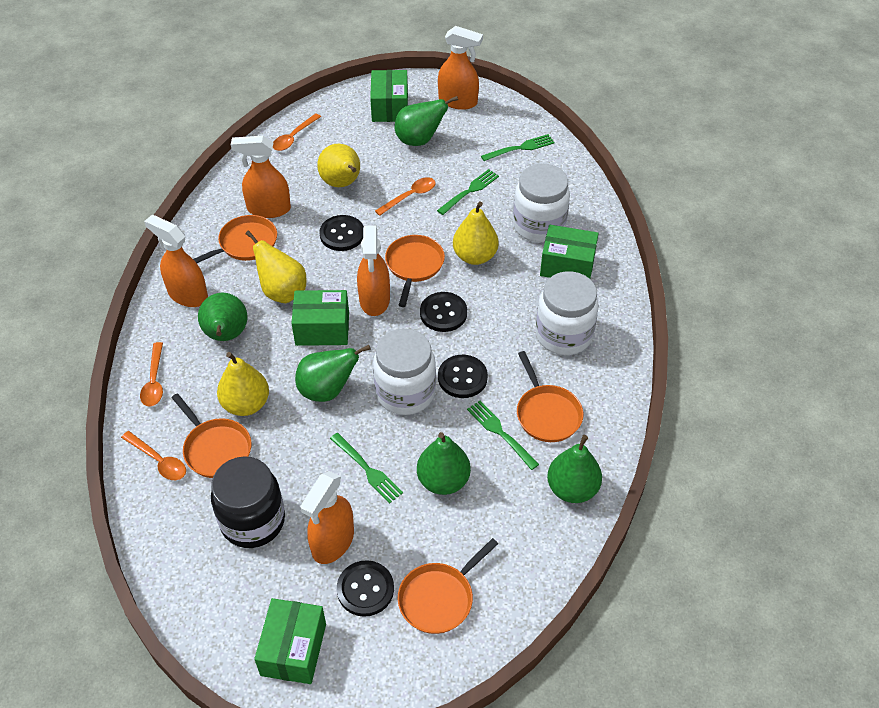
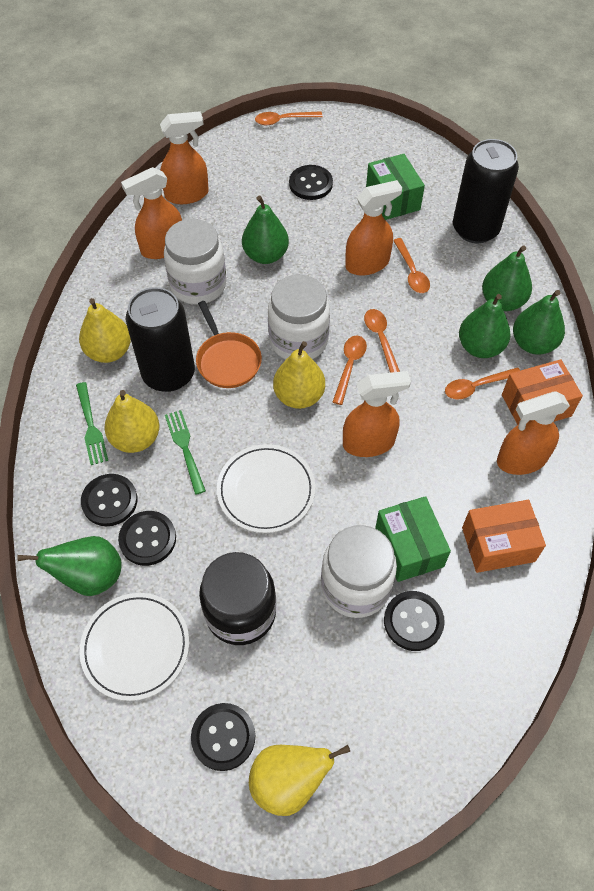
black button: [320,215,364,251] [337,560,394,617] [420,292,467,332] [438,355,488,398] = 4 -> [81,474,137,526] [118,511,176,566] [191,703,255,771] [289,165,333,200] [384,591,445,651] = 5
black can: none = 0 -> [126,287,195,392] [453,139,519,243] = 2
green box: [254,598,326,684] [291,290,349,346] [370,70,408,122] [540,225,599,279] = 4 -> [366,154,425,220] [375,496,451,582] = 2
green fork: [330,433,403,504] [437,169,499,215] [467,401,539,470] [481,134,555,161] = 4 -> [76,382,108,465] [165,410,206,495] = 2
orange box: none = 0 -> [462,500,546,573] [502,359,583,425] = 2
orange pan: [172,393,251,478] [193,215,277,263] [385,235,445,307] [398,538,498,634] [517,351,583,442] = 5 -> [196,301,262,388] = 1
orange spoon: [121,431,186,480] [140,342,163,407] [273,113,321,151] [375,177,436,216] = 4 -> [255,111,323,125] [333,336,367,405] [364,309,400,373] [393,238,430,293] [445,367,520,399] = 5
white plate: none = 0 -> [80,593,189,701] [217,444,315,533] = 2

